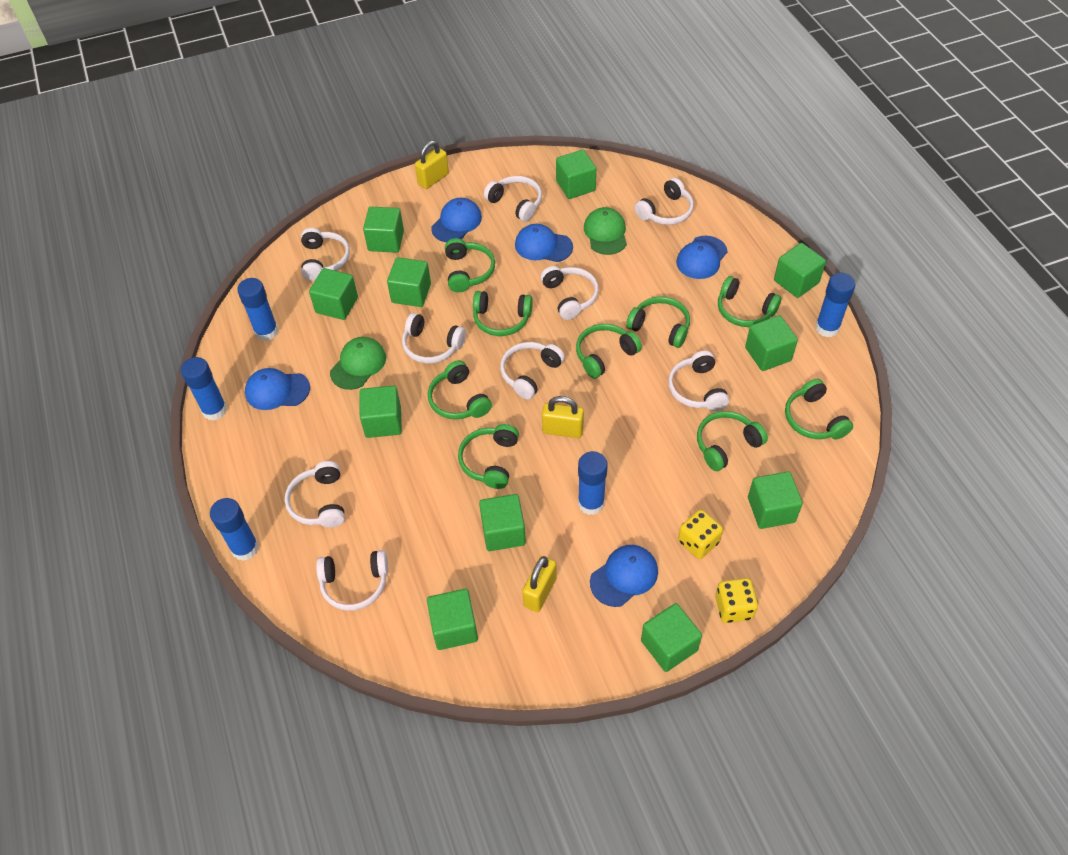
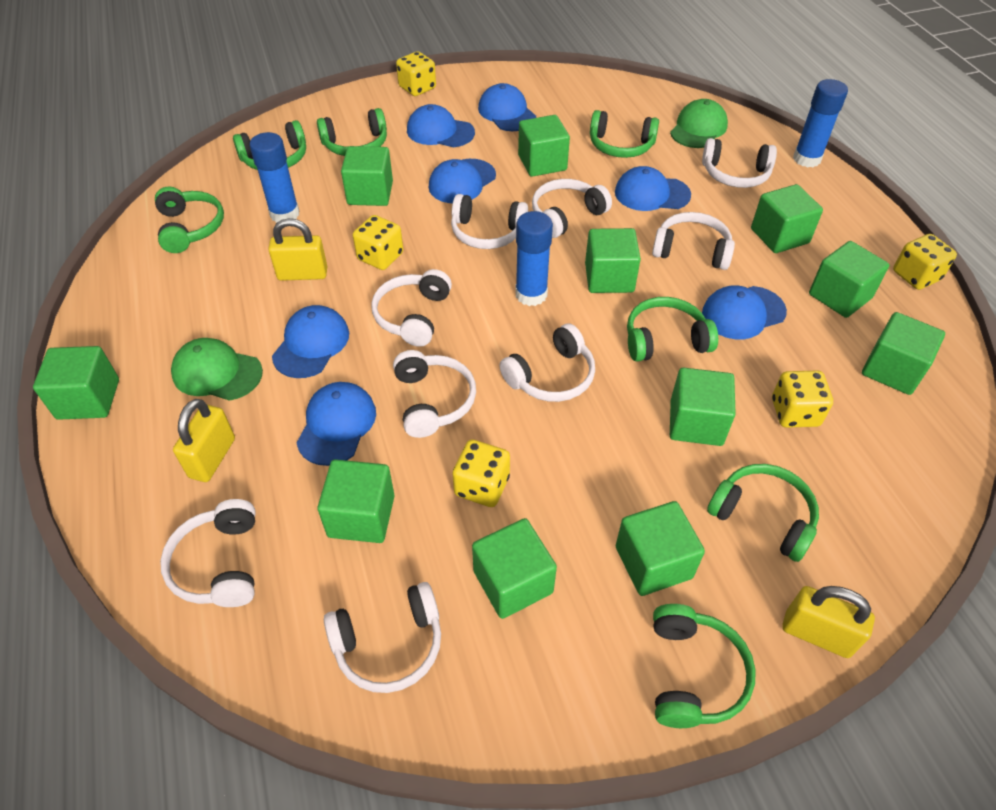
blue cap: [245,368,310,410] [431,198,482,242] [515,224,573,262] [590,545,658,607] [676,236,728,279] = 5 -> [272,305,349,378] [297,382,376,466] [407,104,475,148] [429,159,496,203] [478,83,536,131] [615,166,691,211] [702,285,787,339] = 7
blue glue stick: [181,357,227,421] [210,498,259,561] [237,278,279,341] [578,451,608,515] [815,273,855,337] = 5 -> [249,132,300,223] [515,211,553,306] [793,79,848,167] = 3
green headphones: [428,360,492,420] [445,238,495,292] [458,424,519,489] [473,291,533,336] [576,324,642,379] [626,296,690,348] [697,411,768,471] [718,276,781,327] [785,379,853,440] = 9 -> [155,187,224,253] [233,120,306,170] [317,108,387,156] [590,110,659,158] [627,297,718,362] [653,604,756,728] [707,464,819,562] = 7
yellow dice: [678,509,723,559] [715,578,758,623] = 2 -> [353,215,403,270] [396,51,436,96] [452,440,510,507] [772,371,833,428] [893,234,957,290] = 5

